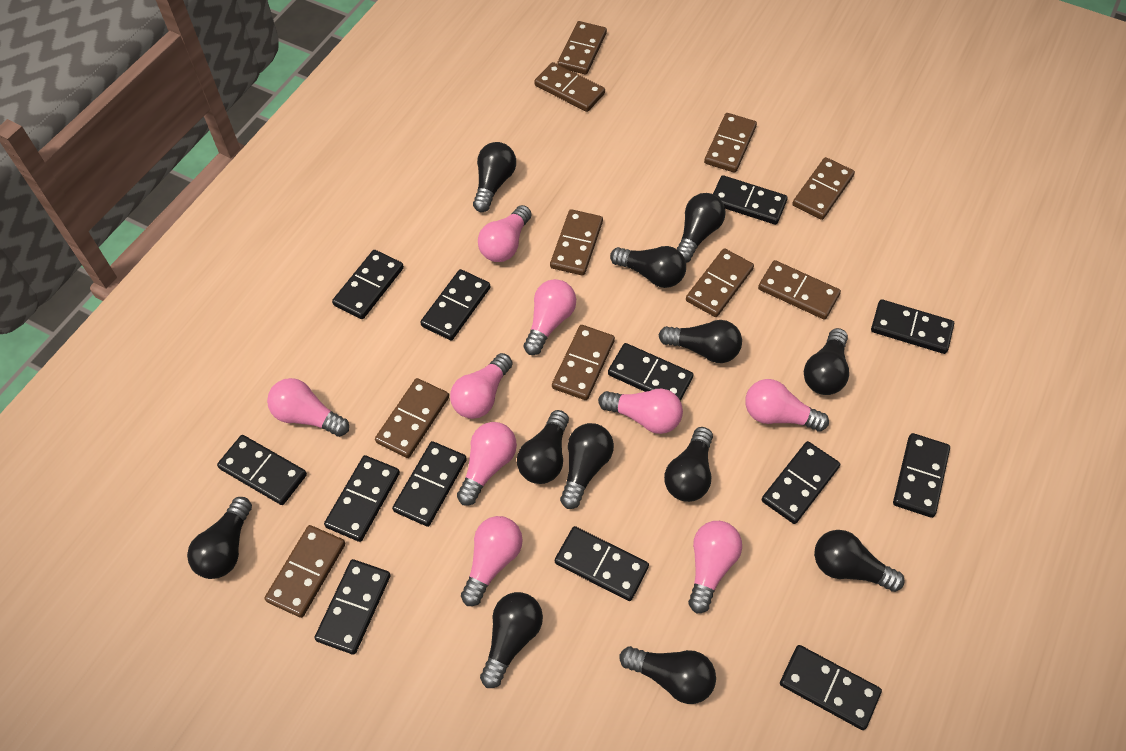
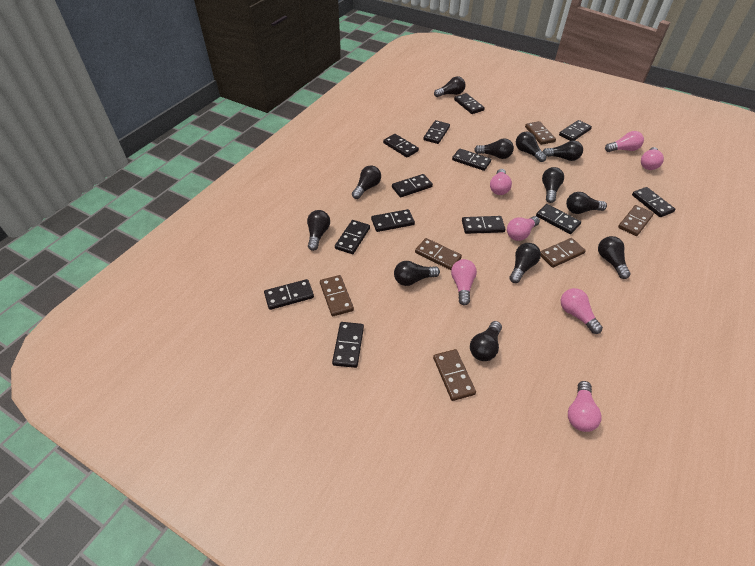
brown domino: [264,525,345,618] [375,378,449,458] [535,62,605,112] [550,209,603,276] [552,325,615,400] [557,21,607,75] [686,248,754,317] [704,113,757,173] [758,260,841,320] [792,157,855,220] = 10 -> [320,275,354,316] [415,238,462,270] [433,349,476,401] [525,121,556,145] [540,238,586,268] [618,205,654,236] = 6
pink light bulb: [267,378,349,437] [450,353,513,419] [457,422,517,506] [461,516,523,606] [478,205,532,262] [524,279,576,355] [598,389,683,434] [688,521,742,613] [745,379,829,432] = 9 -> [451,259,477,305] [490,169,512,195] [507,216,540,241] [561,288,603,334] [568,381,601,432] [605,131,644,152] [641,147,664,170] = 7

